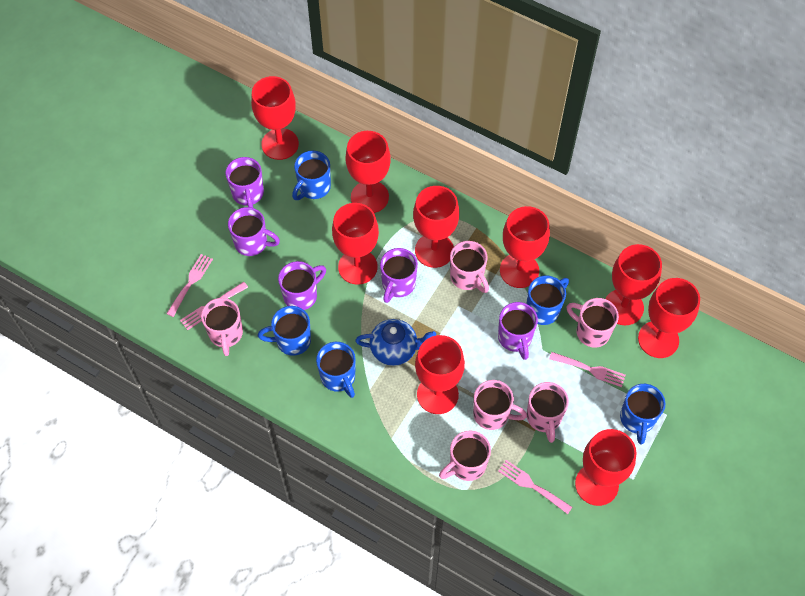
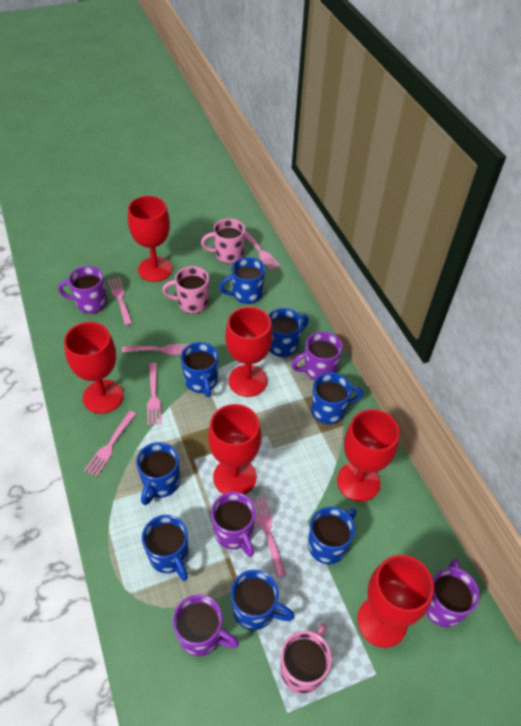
blue mug: [258,306,311,356] [292,151,331,200] [316,342,356,398] [527,276,569,325] [620,384,666,444] = 5 -> [136,442,180,505] [142,515,188,581] [181,342,218,397] [219,257,265,304] [231,570,295,630] [269,308,309,357] [308,507,357,564] [311,372,363,424] = 8
blue teapot: [355,319,436,366] = 1 -> none = 0
pink fork: [166,254,213,317] [180,282,248,330] [498,460,572,514] [549,352,626,387] = 4 -> [84,411,136,477] [108,277,132,325] [122,344,190,355] [147,363,162,425] [245,230,281,270] [251,496,286,578] = 6
pink mug: [201,298,243,356] [439,431,491,481] [450,241,489,293] [473,380,527,430] [527,382,569,443] [566,298,619,348] = 6 -> [162,266,209,314] [201,219,245,264] [280,623,332,694] = 3
red goblet: [251,76,299,160] [332,203,379,285] [345,131,391,213] [413,186,459,268] [415,335,465,414] [500,206,550,288] [575,429,636,506] [605,244,662,325] [638,278,700,358] = 9 -> [64,322,123,414] [128,196,173,282] [208,404,262,495] [225,306,273,397] [337,409,400,502] [357,555,434,648] = 6

